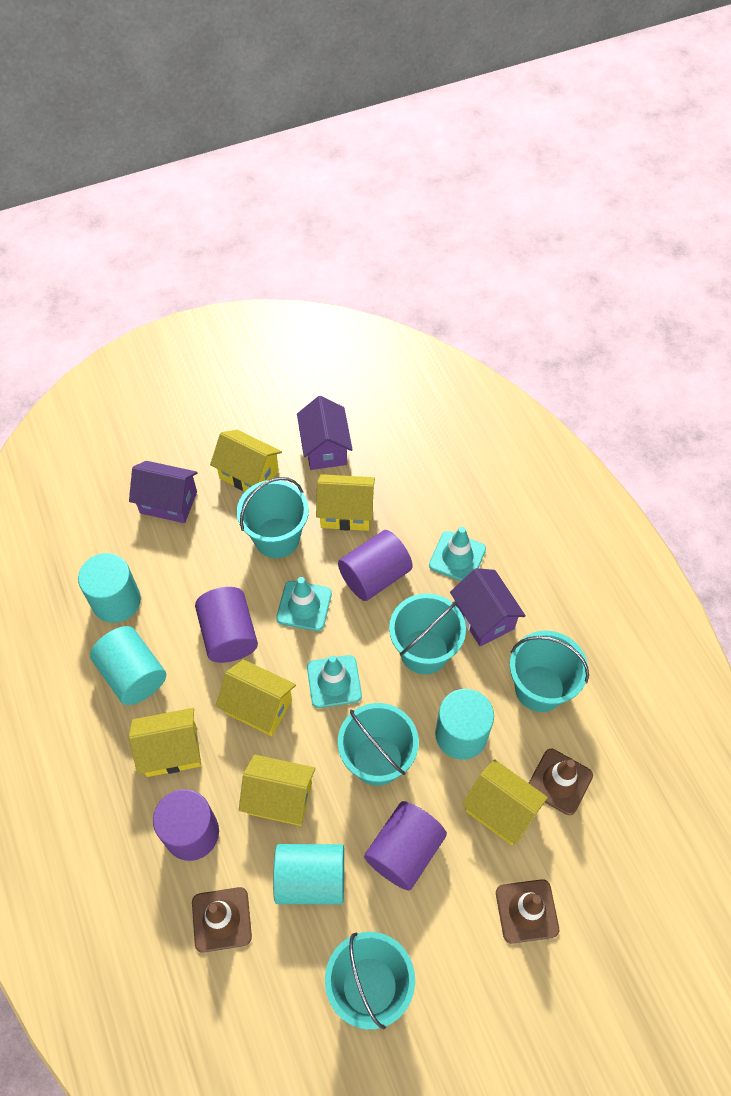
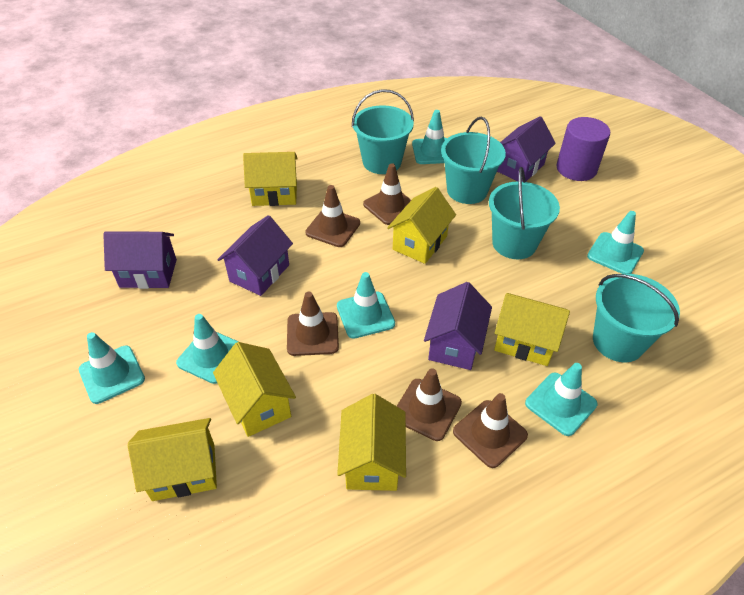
brown traffic cone: [192,887,252,953] [496,879,559,944] [529,749,593,815] = 3 -> [287,291,339,356] [305,185,360,247] [363,163,411,225] [397,368,462,441] [453,393,528,468] = 5
purple cylinder: [153,789,219,861] [195,587,258,663] [338,530,413,601] [364,801,447,891] = 4 -> [556,117,610,181] = 1
purple house: [129,461,198,523] [297,396,353,470] [450,568,526,647] = 3 -> [103,231,177,289] [217,215,293,296] [424,282,492,370] [497,116,556,182] = 4
turquoise bucket: [237,477,309,558] [325,932,415,1030] [338,703,419,786] [389,593,466,674] [510,631,589,712] = 5 -> [352,89,414,174] [441,117,506,204] [489,167,560,259] [593,274,680,362] = 4
turquoise cylinder: [78,553,141,623] [90,626,166,705] [273,844,344,904] [435,689,494,760] = 4 -> none = 0
turquoise traffic cone: [276,577,332,631] [307,655,362,708] [429,527,486,581] = 3 -> [79,332,145,404] [176,314,239,384] [337,272,395,339] [412,110,447,164] [525,363,598,436] [587,211,644,274] = 6

